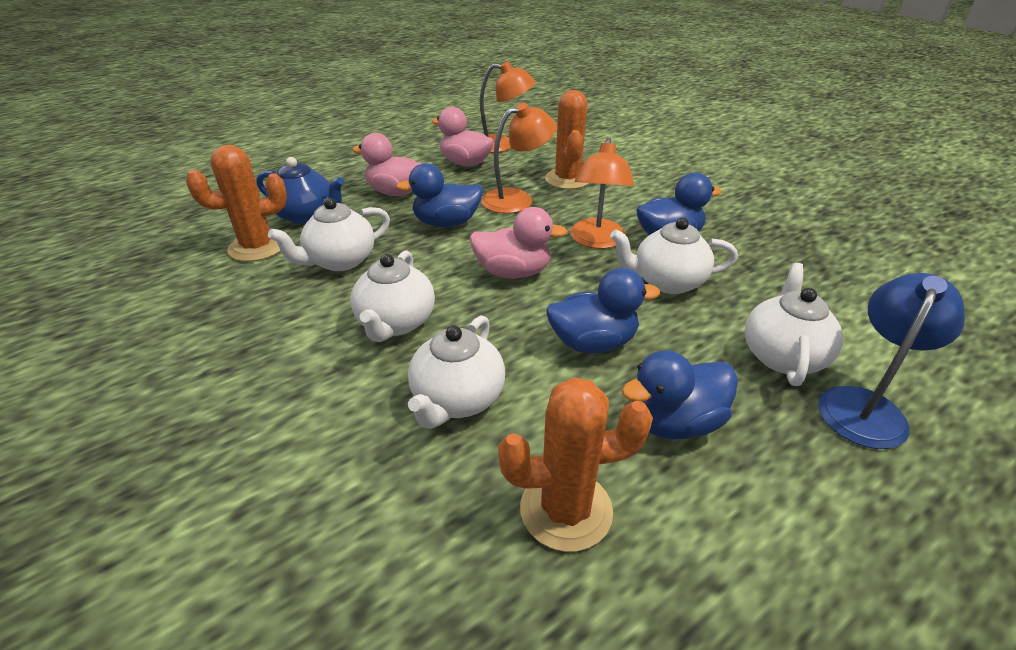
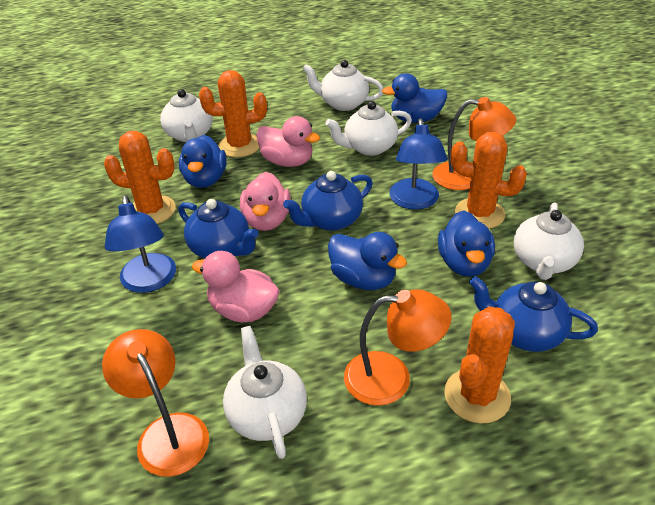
blue lamp: [818,273,965,449] = 1 -> [105,195,176,293] [389,118,447,210] = 2
blue teapot: [256,157,344,224] = 1 -> [178,199,259,259] [283,171,373,231] [469,276,598,352] = 3
orange cactus: [186,145,287,262] [498,377,653,552] [545,90,589,189] = 3 -> [104,131,176,224] [199,70,267,157] [444,306,515,424] [451,132,527,229] = 4

